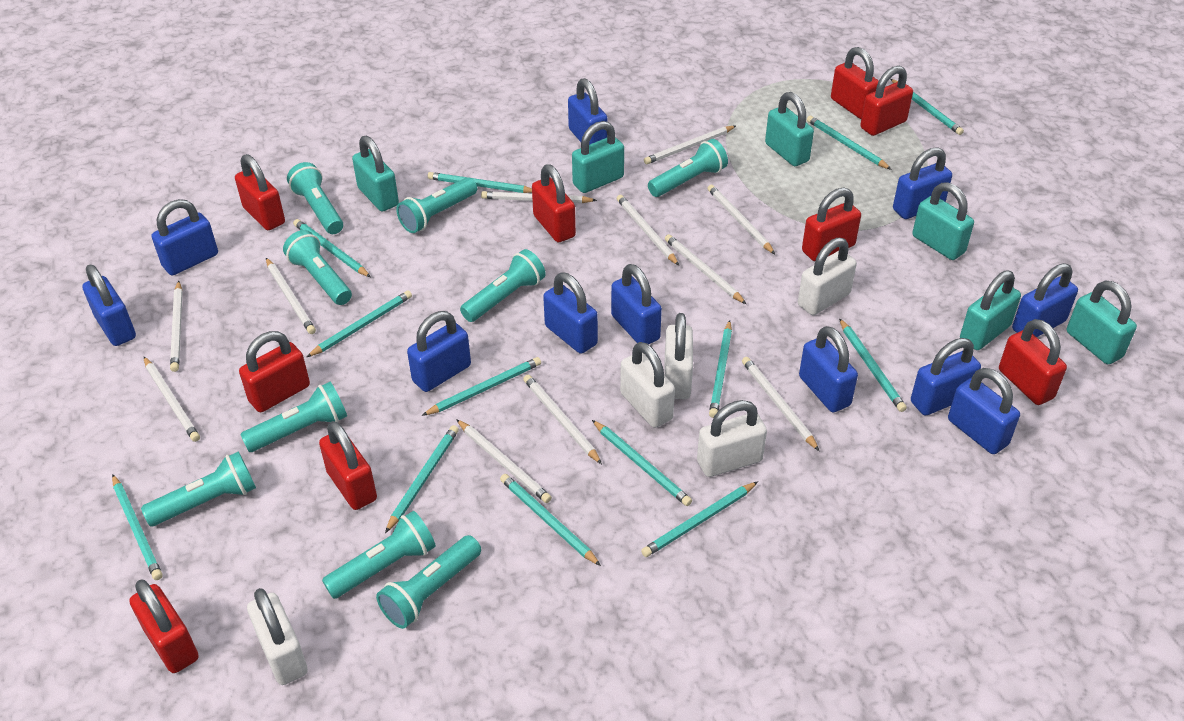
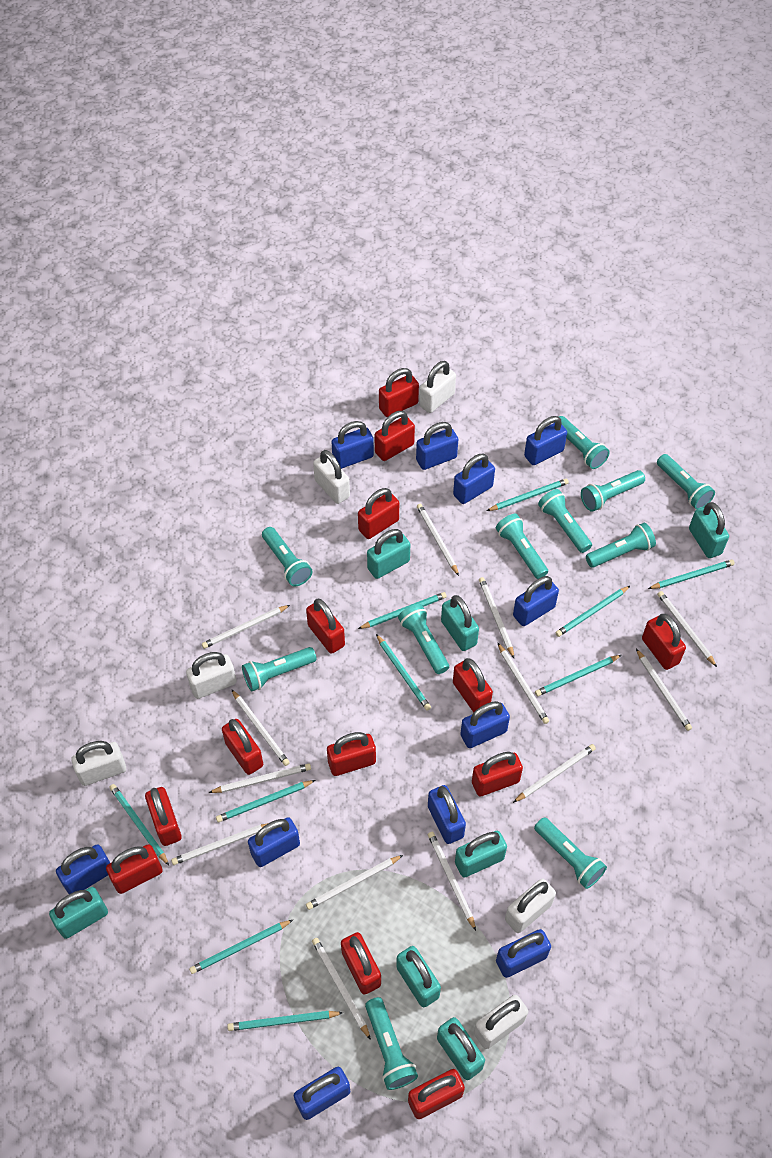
red padlock: [129,579,199,673] [235,154,285,230] [239,331,310,412] [319,421,377,510] [532,164,576,242] [802,188,861,261] [831,47,879,119] [860,66,913,136] [999,319,1067,405] = 9 -> [106,844,163,894] [145,787,182,846] [222,719,263,775] [306,599,345,654] [327,732,376,776] [341,932,381,994] [358,488,399,539] [375,411,415,461] [379,368,419,417] [408,1069,465,1119] [453,658,493,713] [472,752,523,796] [642,614,686,670] = 13
turquoise flashlight: [141,451,256,526] [240,382,347,452] [283,230,352,305] [287,162,343,234] [322,511,436,599] [376,535,481,629] [396,177,477,233] [460,249,546,322] [648,139,728,197] = 9 -> [242,647,317,691] [262,527,312,586] [365,997,418,1090] [398,604,449,674] [496,514,548,579] [534,817,607,889] [538,489,592,553] [554,416,610,469] [581,470,645,512] [586,523,656,568] [657,454,715,510] = 11
turquoise padlock: [352,136,399,212] [572,121,624,193] [765,92,814,166] [912,182,974,260] [960,271,1021,350] [1067,280,1137,364] = 6 -> [49,887,108,939] [367,529,410,579] [396,946,441,1007] [437,1017,485,1080] [441,595,479,651] [455,831,507,877] [689,502,729,558] = 7
turquoise pencil: [112,474,163,580] [293,219,371,277] [307,290,412,357] [385,425,459,533] [422,357,541,416] [428,172,532,193] [500,474,601,566] [592,420,692,506] [641,481,758,557] [709,320,732,418] [807,116,892,170] [839,318,907,412] [891,79,964,135] = 13 -> [109,784,169,865] [189,920,293,974] [216,780,315,822] [227,1011,343,1031] [358,592,447,629] [376,634,431,711] [487,479,569,511] [535,655,621,697] [555,586,630,637] [648,559,735,589] = 10
white padlock: [247,588,308,685] [620,342,675,428] [664,313,693,399] [697,400,767,477] [798,238,857,315] = 5 -> [71,741,126,786] [186,652,237,699] [313,450,350,504] [419,361,456,413] [474,995,528,1049] [505,879,556,933] = 6
white pencil: [144,357,200,442] [170,281,183,372] [266,258,316,334] [456,419,552,503] [481,191,597,203] [523,375,602,464] [617,195,679,266] [644,126,736,164] [665,234,746,304] [707,185,775,254] [742,357,819,451] = 11 -> [171,823,268,865] [202,605,290,649] [208,764,311,793] [231,689,290,766] [306,855,403,910] [312,938,371,1040] [417,504,459,576] [428,832,476,931] [479,577,514,658] [497,642,549,724] [513,744,596,803] [636,649,692,731] [657,591,717,667] = 13

